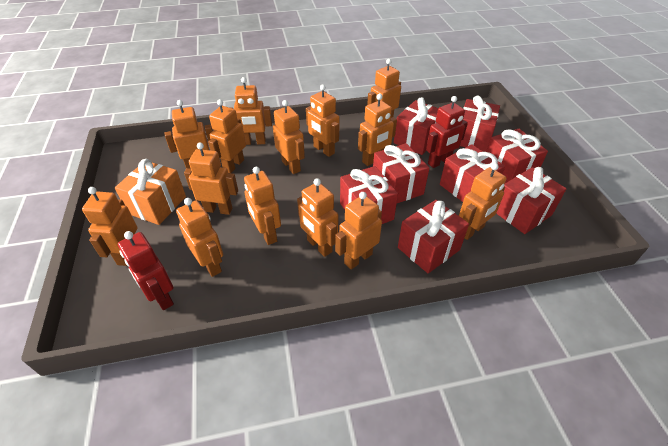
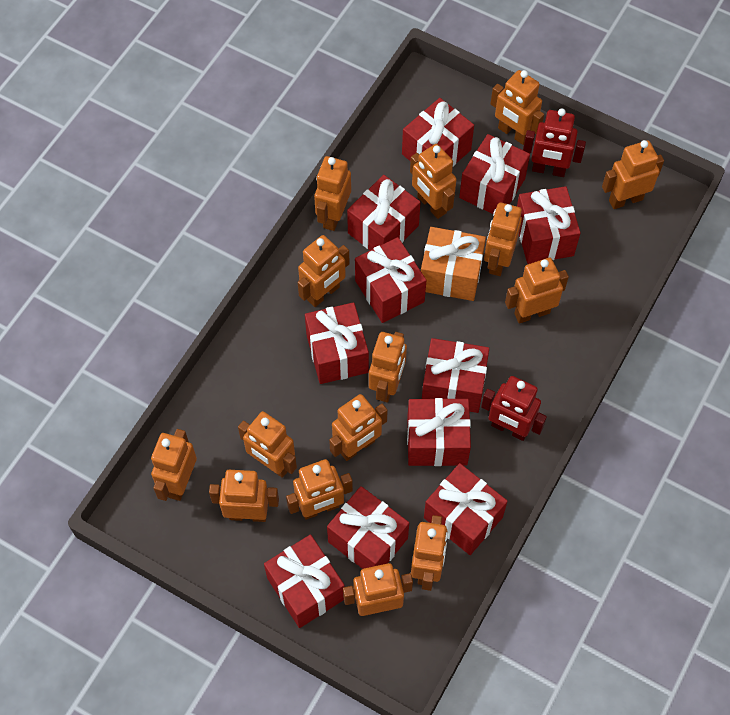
orange robot: [82,187,138,266] [165,100,213,169] [176,198,223,277] [184,142,238,215] [208,99,246,173] [231,77,272,145] [244,167,281,245] [273,100,305,174] [297,178,338,257] [306,85,340,157] [335,192,382,270] [358,94,397,166] [367,59,401,118] [459,163,507,240] = 14 -> [151,429,197,501] [209,470,279,522] [238,411,297,478] [286,459,353,520] [298,235,350,307] [314,156,351,231] [329,394,388,461] [343,563,413,616] [369,332,407,403] [410,144,457,219] [411,515,448,591] [484,203,522,276] [490,70,544,145] [505,258,569,324] [602,140,664,209] = 15
red gift: [340,166,398,224] [373,143,429,203] [394,97,438,155] [398,200,469,273] [440,144,505,202] [460,95,500,152] [486,129,548,183] [496,167,567,234] = 8 -> [264,535,345,628] [305,302,369,384] [327,486,409,569] [347,175,421,250] [355,237,426,323] [402,98,474,167] [407,398,471,466] [422,338,489,413] [424,463,508,555] [459,134,530,214] [517,186,581,264] = 11

